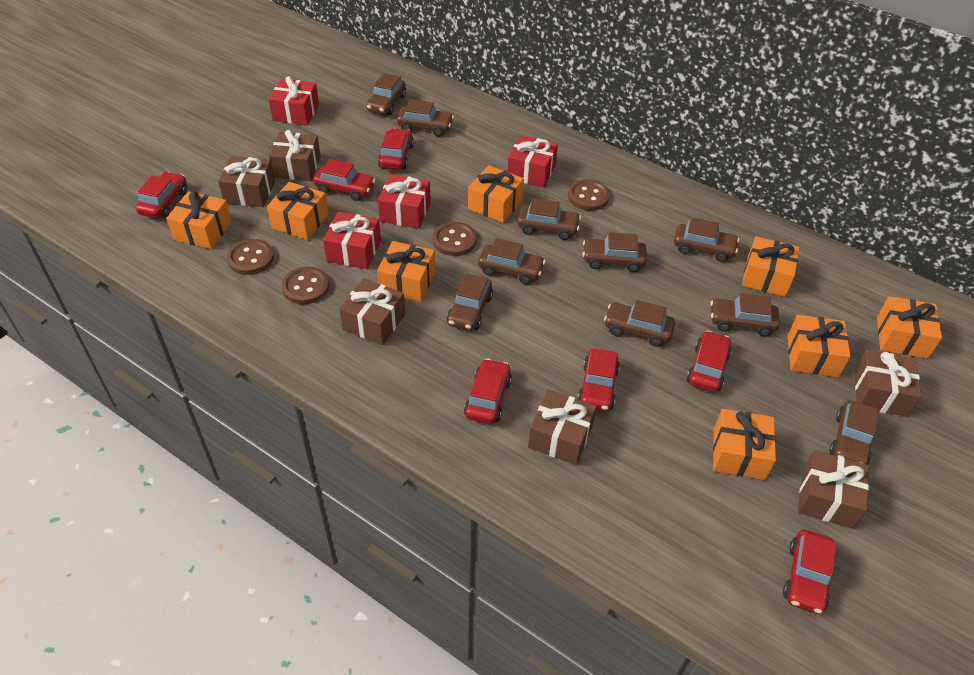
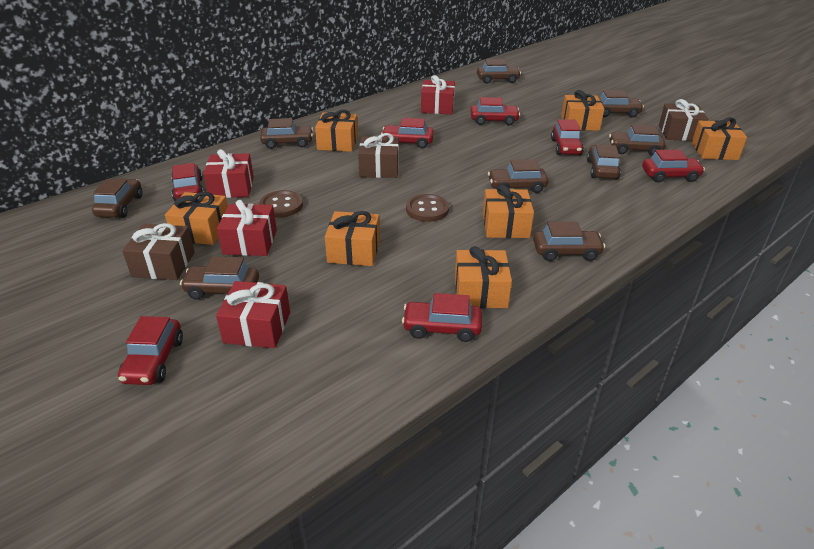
brown button: [227,239,274,275] [282,267,329,304] [433,222,477,256] [568,179,610,211] = 4 -> [259,190,303,218] [406,194,449,222] = 2
brown car: [366,73,406,115] [397,99,454,136] [447,273,493,331] [478,238,545,284] [517,198,581,240] [583,232,647,272] [604,300,675,347] [674,217,739,262] [710,293,780,336] [829,400,879,465] = 10 -> [92,178,143,218] [180,257,259,300] [260,118,313,149] [477,59,521,84] [488,159,548,193] [533,221,605,261] [587,144,621,180] [599,90,644,118] [609,125,666,156] = 9
brown gift: [218,156,275,207] [269,130,321,181] [339,278,405,345] [528,389,597,465] [798,450,869,529] [854,350,921,417] = 6 -> [122,223,195,280] [358,133,399,178] [659,99,708,141] = 3
orange gift: [166,191,232,249] [267,182,329,240] [377,241,435,302] [468,165,524,223] [713,409,776,480] [742,236,799,297] [788,315,850,377] [877,296,942,359] = 8 -> [165,192,228,245] [315,109,358,152] [325,211,380,266] [455,246,512,308] [483,185,534,238] [561,90,604,131] [692,117,747,160] = 7

